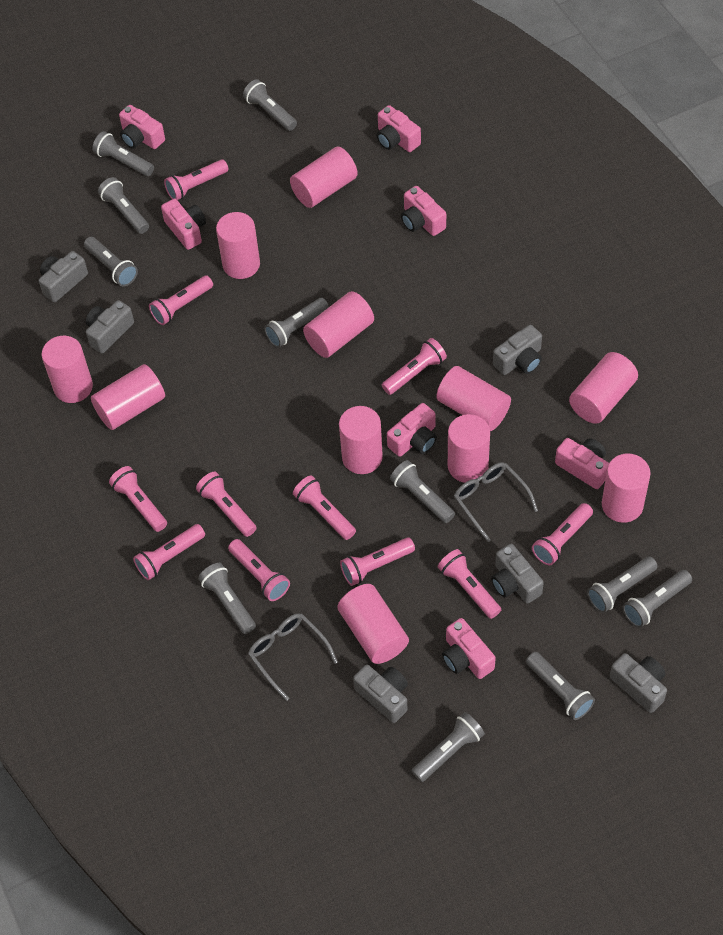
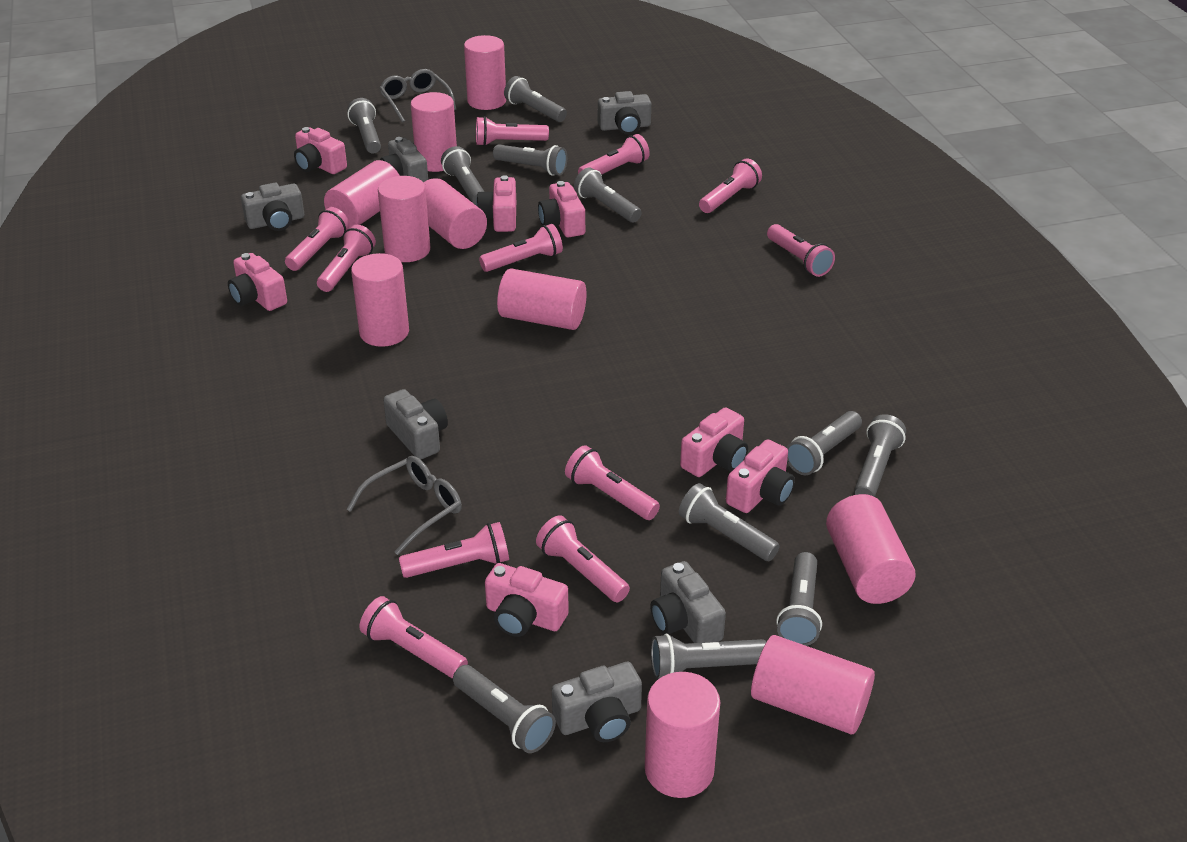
pink cylinder: [42,336,93,403] [91,364,165,430] [216,212,260,279] [290,147,358,208] [303,291,374,358] [337,584,409,664] [339,406,383,474] [436,366,511,431] [448,414,490,483] [569,352,638,424] [602,454,651,523] = 11 -> [324,160,400,228] [351,253,409,347] [378,176,430,262] [411,92,457,172] [423,178,487,249] [464,35,506,110] [497,268,586,330] [645,672,720,798] [751,635,875,734] [826,494,916,604] = 10

